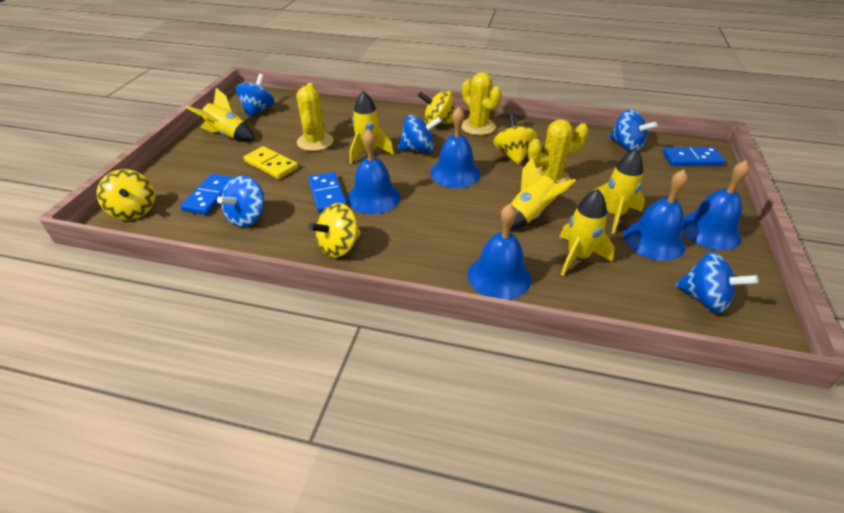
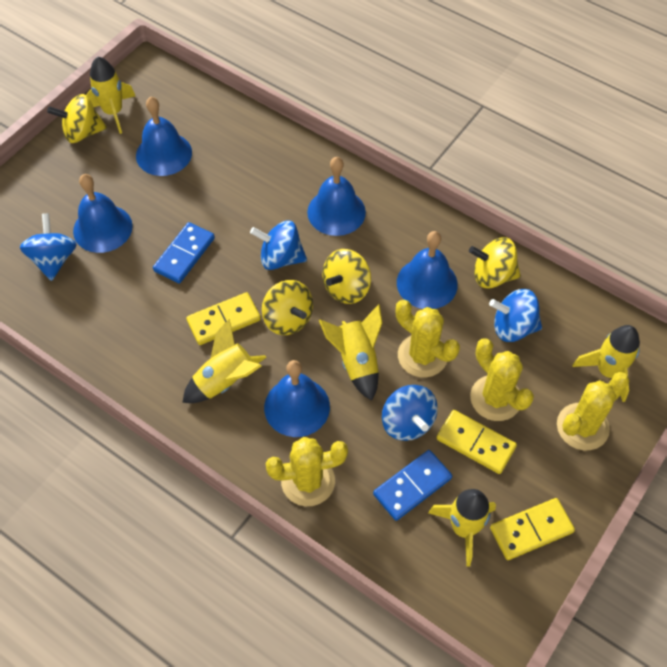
blue domino: [180,174,235,215] [308,172,347,213] [662,147,725,166] = 3 -> [153,222,215,283] [373,450,452,521] = 2
blue spinning top: [217,176,265,227] [236,74,274,118] [398,115,442,153] [609,109,657,151] [675,252,759,313] = 5 -> [20,213,77,281] [250,220,307,270] [382,385,438,441] [489,289,542,342] = 4
yellow cactus: [297,83,333,151] [461,72,502,135] [528,119,588,184] = 3 -> [266,437,348,506] [396,300,460,378] [470,339,534,421] [557,372,629,450] = 4
yellow domino: [243,146,298,179] = 1 -> [186,292,261,345] [437,410,517,474] [490,498,575,560] = 3

